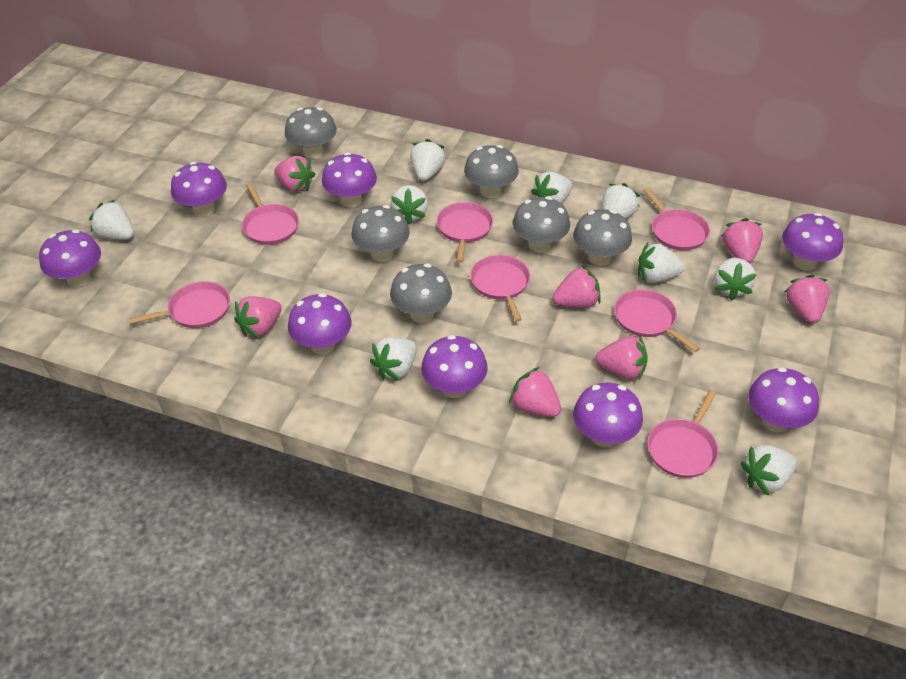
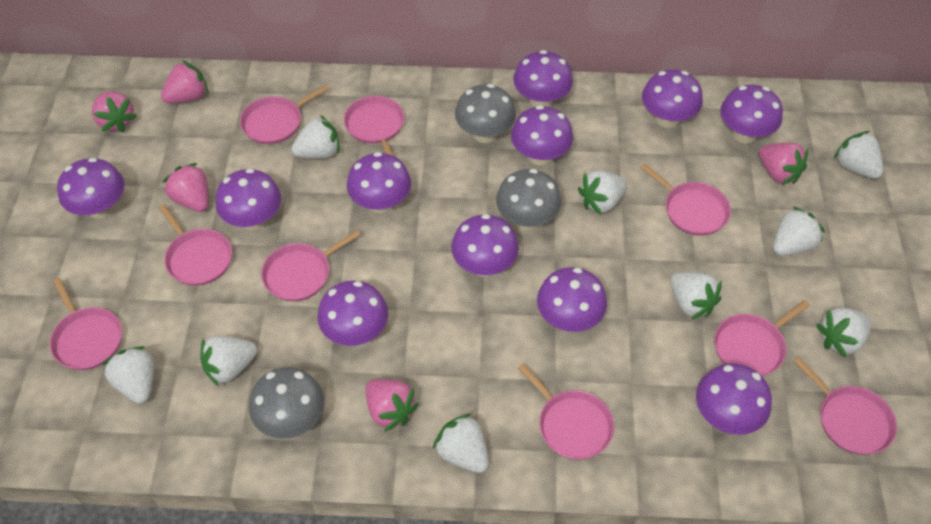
grey mushroom: [284,107,337,158] [351,205,410,262] [390,264,452,323] [464,145,519,199] [512,196,570,253] [573,209,632,266] = 6 -> [249,367,324,439] [455,84,516,143] [496,169,561,230] = 3
pink pan: [129,281,230,328] [242,183,299,245] [437,202,493,263] [470,255,530,322] [614,289,700,352] [643,188,710,250] [647,390,719,478] = 7 -> [50,278,122,370] [159,204,232,286] [240,85,329,144] [261,230,361,301] [344,96,404,156] [518,363,614,460] [640,163,731,236] [714,300,810,376] [793,357,897,455] = 9
pink strawberry: [234,296,282,338] [274,156,315,192] [509,367,561,417] [553,266,601,308] [596,336,648,381] [722,218,763,263] [785,275,829,323] = 7 -> [92,91,137,132] [161,60,208,104] [163,163,209,212] [365,379,419,432] [759,143,808,185] = 5
purple mushroom: [39,229,101,287] [171,162,227,217] [288,293,352,355] [322,152,377,207] [421,335,488,398] [573,382,643,447] [748,367,819,432] [782,213,844,271] = 8 -> [57,158,125,219] [216,168,281,230] [317,280,388,346] [347,152,411,214] [451,214,519,277] [511,105,573,166] [513,50,573,107] [537,267,607,332] [642,70,703,128] [696,363,772,435] [720,85,783,143] = 11

